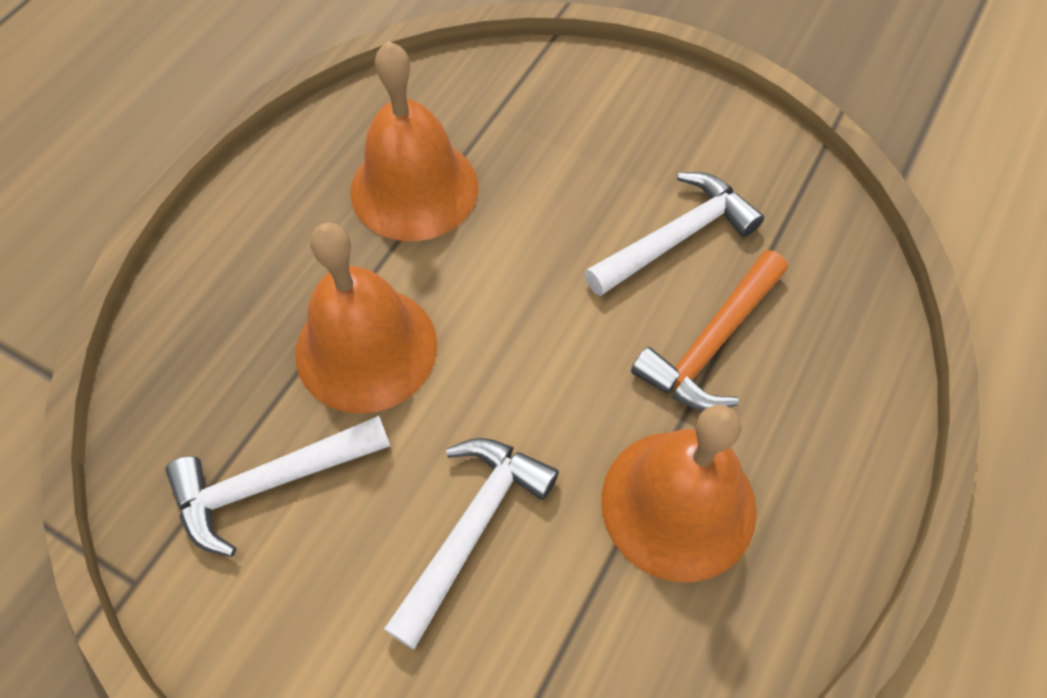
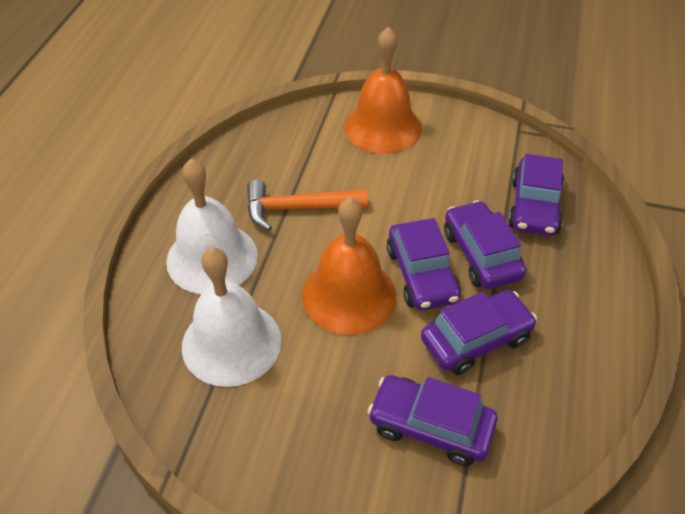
orange bell: [296,223,437,414] [350,41,478,241] [601,405,757,582] = 3 -> [302,197,396,335] [344,27,422,154] = 2
purple car: none = 0 -> [368,375,498,466] [387,218,461,310] [421,290,537,375] [444,200,526,289] [508,154,564,236] = 5
white bell: none = 0 -> [166,159,258,294] [182,247,281,387] = 2
white hammer: [165,416,390,557] [384,438,559,649] [584,172,764,296] = 3 -> none = 0

